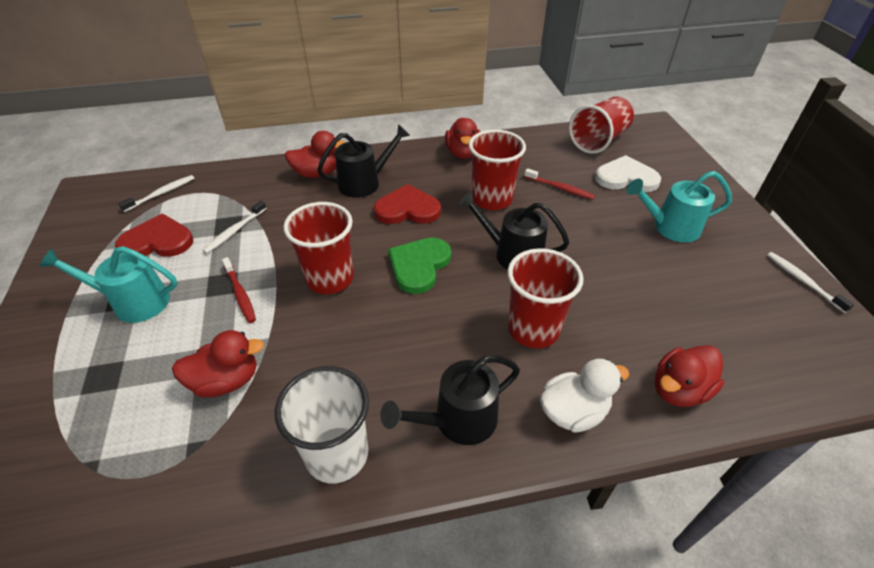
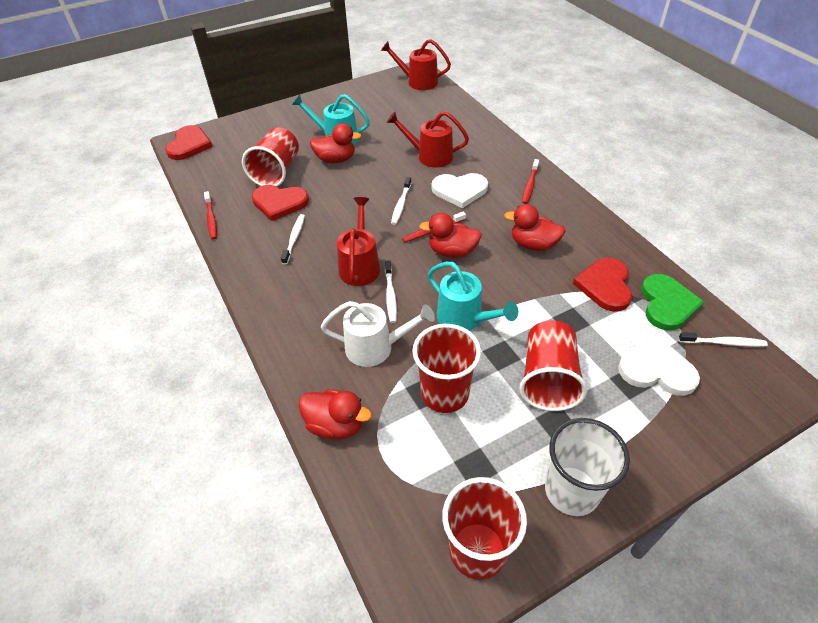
black watering can: [317,124,410,198] [380,355,520,445] [458,191,570,270] = 3 -> none = 0
red heart: [115,214,193,257] [374,184,441,224] = 2 -> [165,125,213,160] [252,185,309,221] [573,258,632,312] = 3
red toothbrush: [222,257,256,323] [524,168,595,200] = 2 -> [204,191,217,240] [402,211,466,242] [522,159,539,204] = 3
red watering can: none = 0 -> [337,197,380,286] [381,39,451,90] [387,112,469,168] = 3
white duck: [540,359,629,433] = 1 -> none = 0
white heart: [595,155,661,192] = 1 -> [431,173,488,208] [618,338,700,396] = 2
white toothbrush: [118,175,195,212] [202,201,267,254] [767,252,854,313] = 3 -> [281,214,305,265] [385,260,397,323] [391,177,411,225] [679,332,768,347] = 4
white watering can: none = 0 -> [321,301,435,367] = 1

